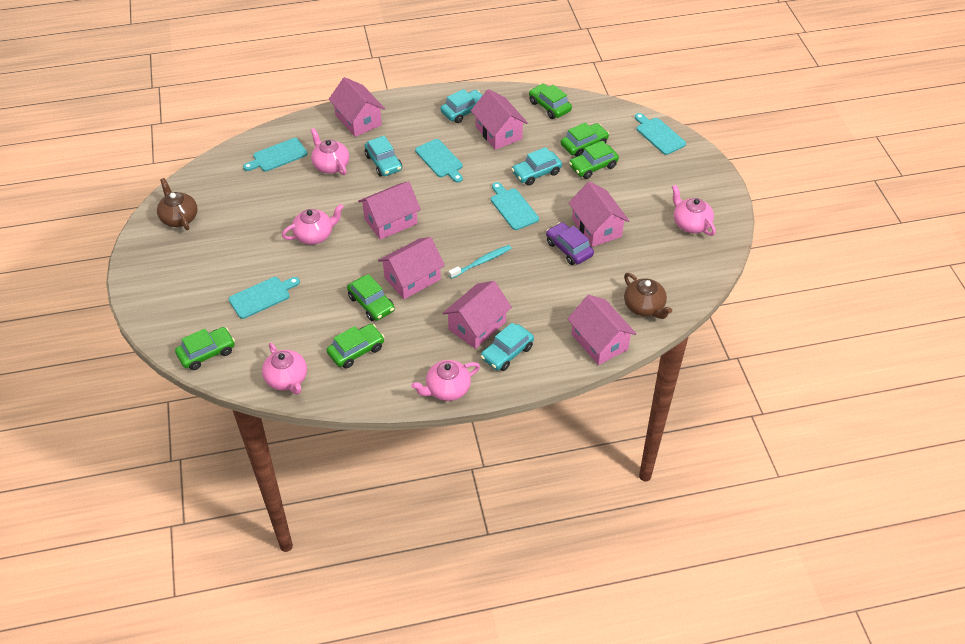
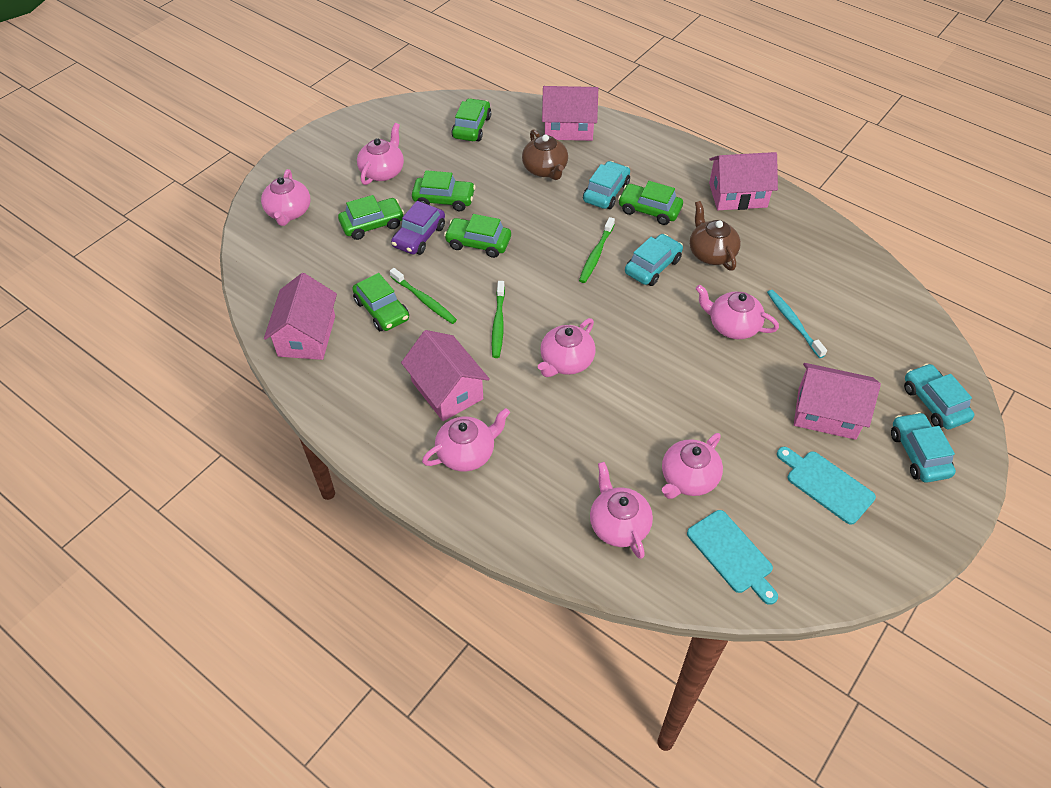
green toothbrush: none = 0 -> [390,268,457,324] [492,281,505,358] [579,217,615,283] = 3
pink house: [329,77,385,137] [358,181,421,240] [378,237,445,299] [443,281,512,349] [471,89,528,150] [567,295,636,365] [568,182,629,247] = 7 -> [264,273,337,360] [401,330,489,421] [542,86,598,141] [709,152,778,210] [794,363,881,440] = 5
pink teapot: [262,343,307,394] [282,204,344,245] [311,128,349,175] [411,360,480,401] [672,185,716,236] = 5 -> [261,169,310,226] [357,123,404,185] [422,408,510,472] [538,318,596,377] [590,462,653,559] [662,433,723,499] [695,285,779,339] = 7
turquoise cutting board: [229,277,300,319] [243,138,308,171] [415,139,463,183] [491,182,539,230] [635,113,686,155] = 5 -> [687,510,778,605] [777,447,876,525] = 2

